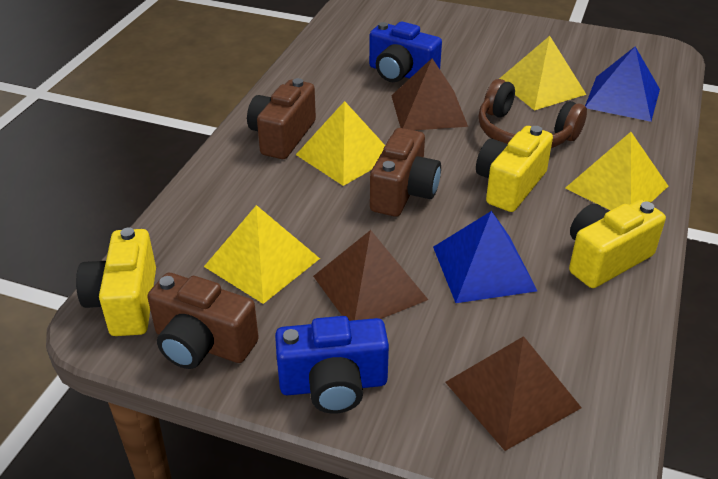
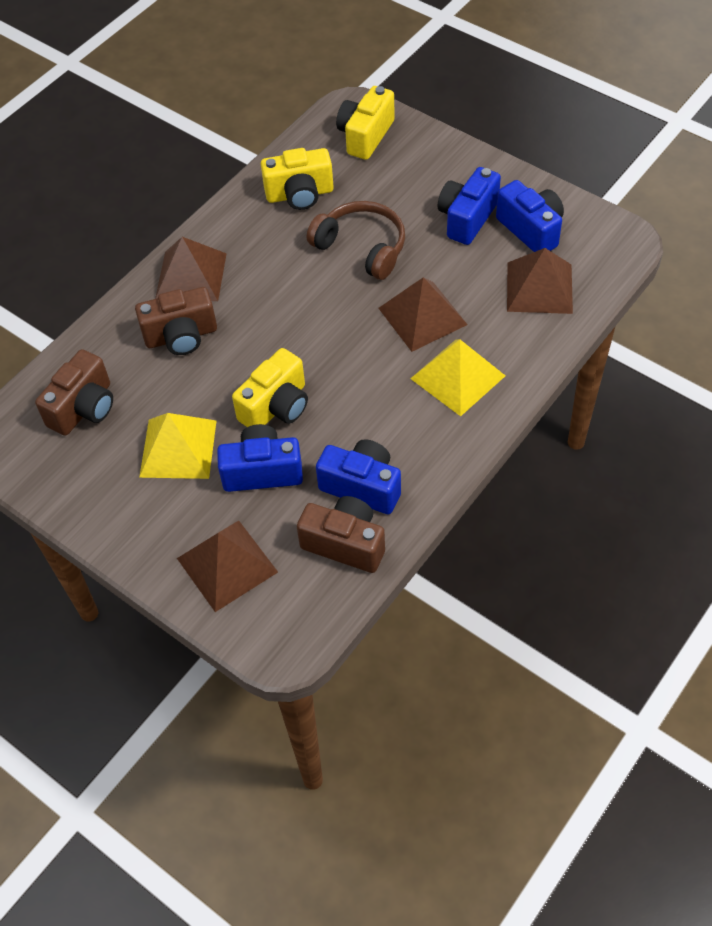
blue camera: [275,316,389,414] [369,21,442,82] = 2 -> [217,424,303,492] [316,439,401,514] [438,167,501,245] [496,180,564,252] = 4
blue pyramid: [433,211,537,303] [585,47,660,122] = 2 -> none = 0
brown pyramid: [313,230,428,321] [391,58,468,130] [445,336,582,451] = 3 -> [155,237,227,301] [177,520,278,612] [378,277,468,352] [507,248,573,314] = 4
yellow pyramid: [204,205,320,304] [296,101,385,186] [499,36,587,110] [565,132,668,211] = 4 -> [139,413,216,479] [410,339,505,416] = 2

